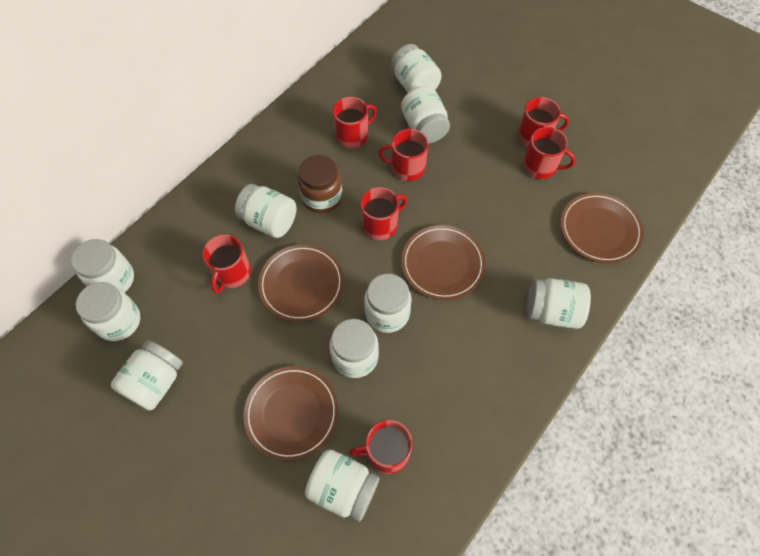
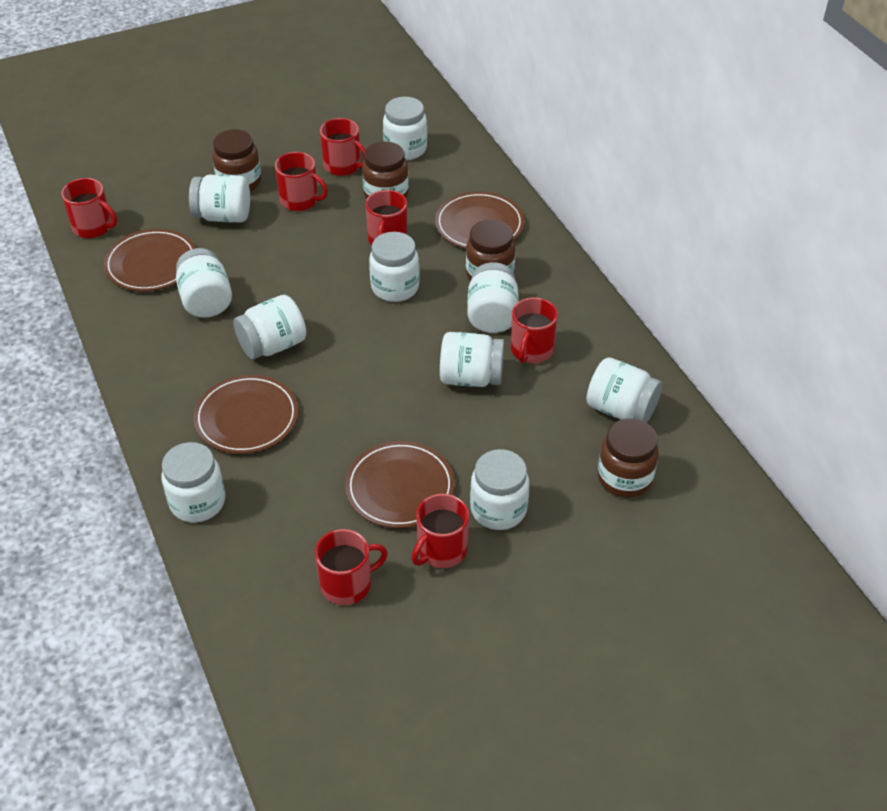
brown jar: [298,155,342,213] = 1 -> [212,129,261,192] [362,141,409,199] [466,220,515,281] [598,418,659,498] = 4

